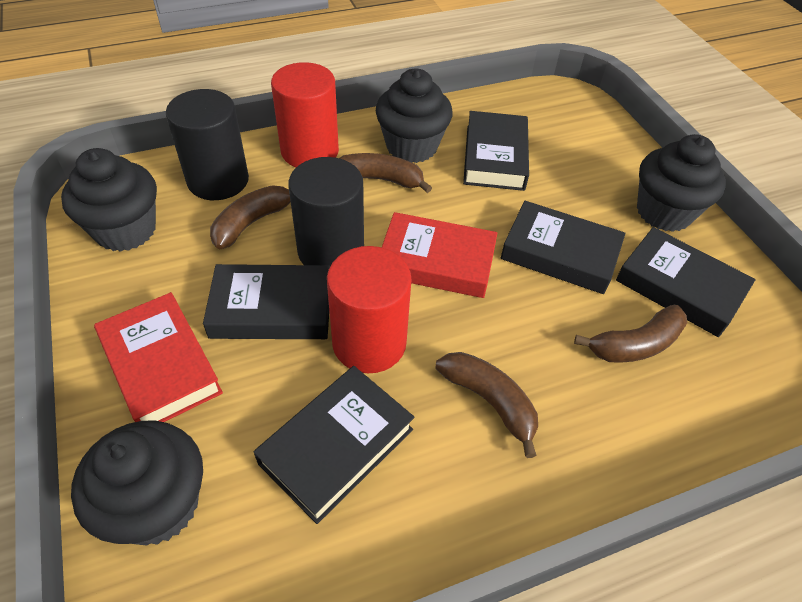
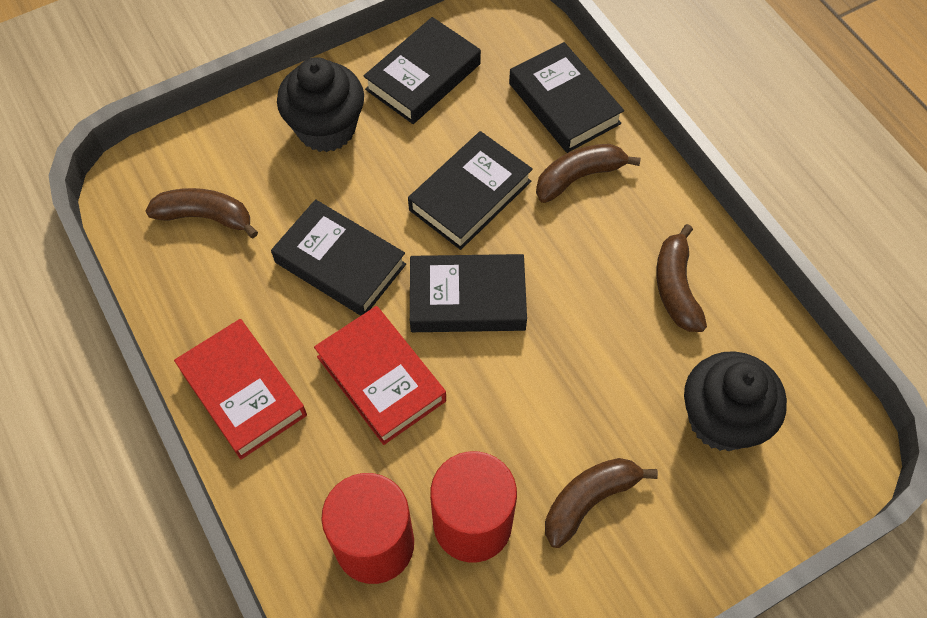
black cupcake: [61,148,157,252] [71,421,203,546] [376,69,453,163] [637,134,726,232] = 4 -> [277,57,364,152] [684,351,787,451] = 2
black cylinder: [166,89,249,200] [288,157,364,266] = 2 -> none = 0

